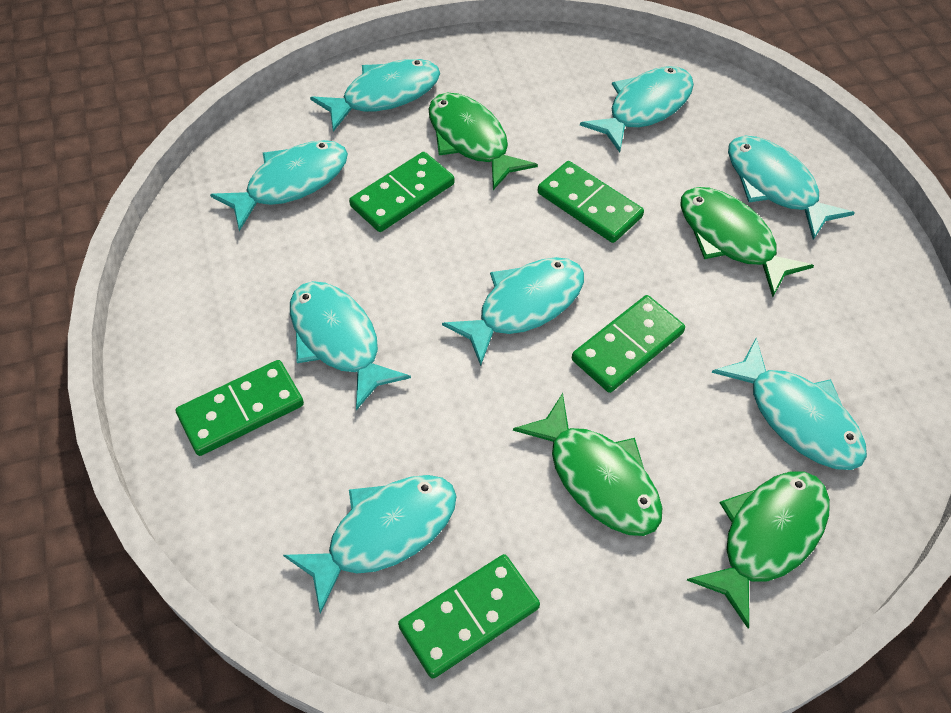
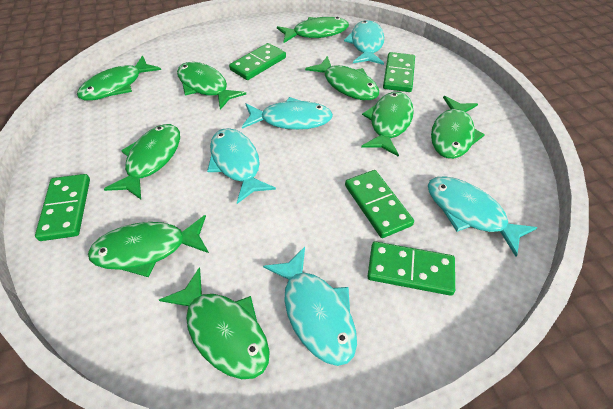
green fish: [429,93,538,190] [513,393,662,536] [680,187,814,297] [687,471,830,628] = 4 -> [77,56,161,101] [88,215,209,277] [104,124,180,199] [159,267,270,379] [177,62,246,110] [277,17,349,43] [305,56,379,100] [361,92,414,157] [431,96,485,159] = 9
turquoise fish: [210,140,348,231] [283,475,456,614] [290,281,411,410] [310,59,440,132] [442,257,584,366] [580,66,694,153] [712,338,867,470] [728,136,855,240] = 8 -> [207,128,276,204] [242,97,333,130] [263,247,357,366] [344,20,384,65] [428,176,538,257] = 5

